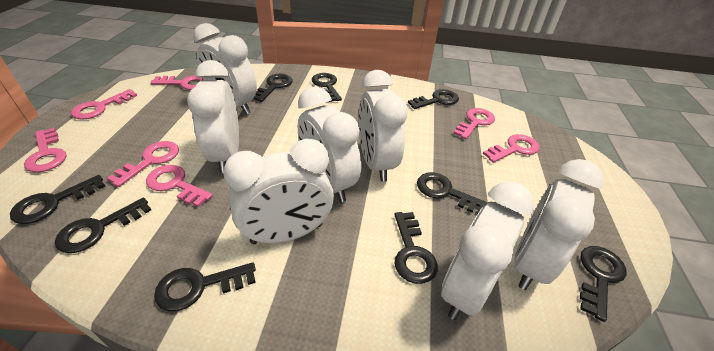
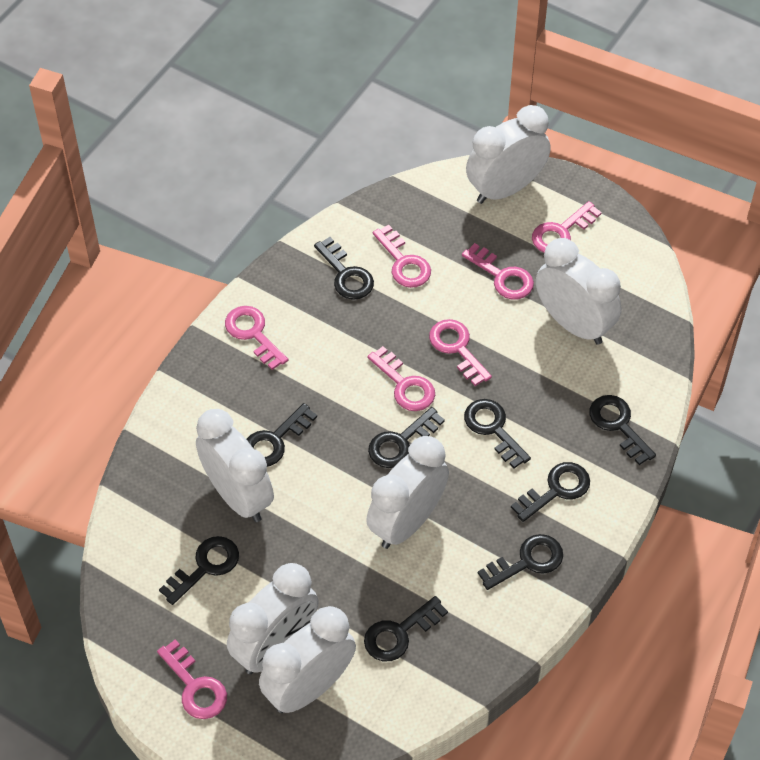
white clock: [187,60,239,173] [193,23,257,115] [223,139,334,244] [298,87,361,202] [358,70,408,182] [441,181,535,320] [514,159,604,290] = 7 -> [196,409,274,522] [227,563,319,674] [259,606,356,713] [366,436,449,549] [466,105,551,204] [536,238,621,345] = 6

